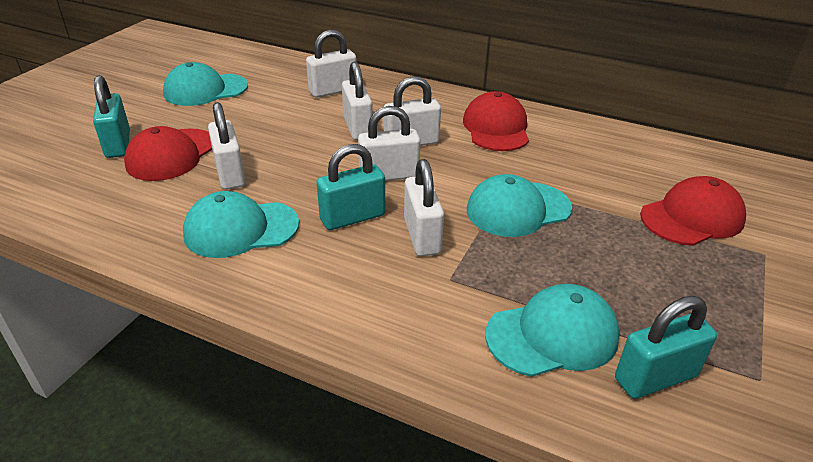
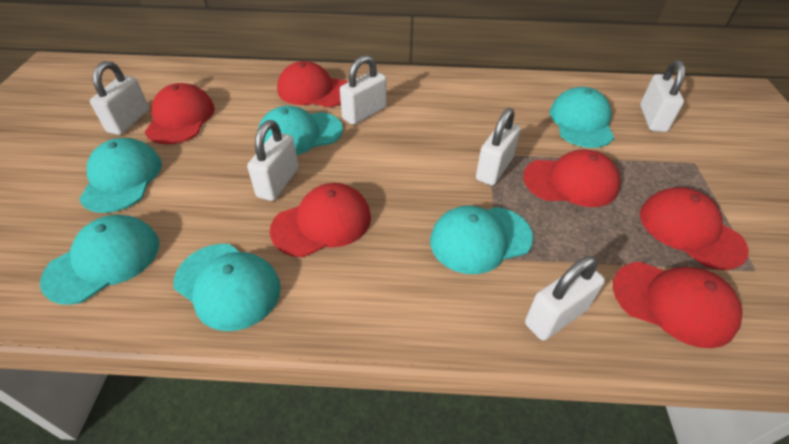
red cap: [124,126,212,181] [463,91,529,151] [640,176,746,246] = 3 -> [145,83,215,144] [270,183,371,257] [277,61,348,107] [523,149,620,207] [613,262,743,348] [640,187,749,270] = 6
turquoise cap: [163,62,248,106] [183,191,299,258] [467,174,572,237] [485,284,620,377] = 4 -> [40,215,159,305] [79,138,162,213] [174,244,281,331] [257,106,343,155] [430,206,533,274] [550,87,614,148] = 6
turquoise padlock: [93,75,130,158] [317,144,385,230] [615,296,717,399] = 3 -> none = 0

